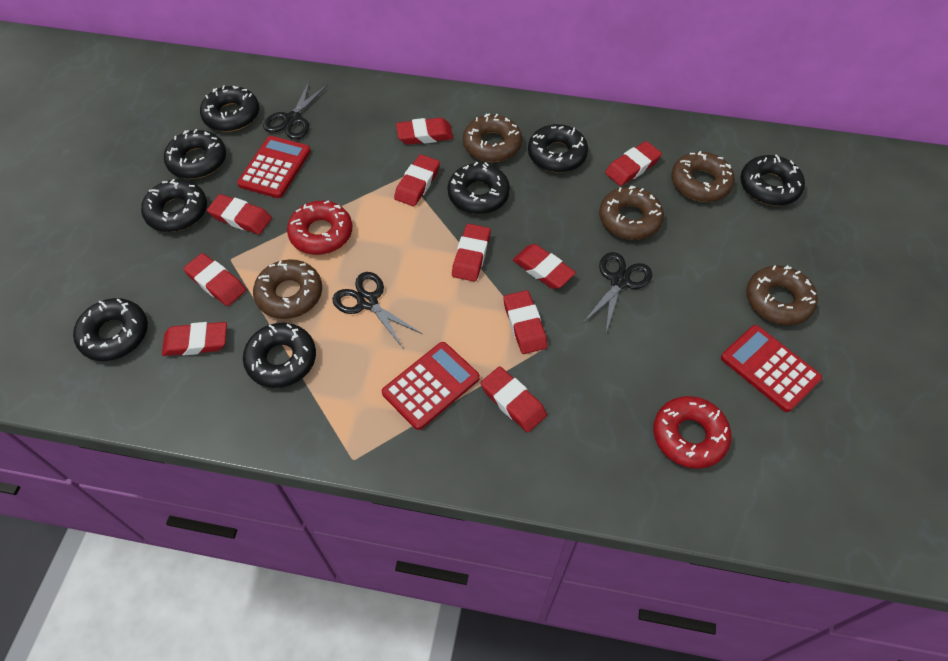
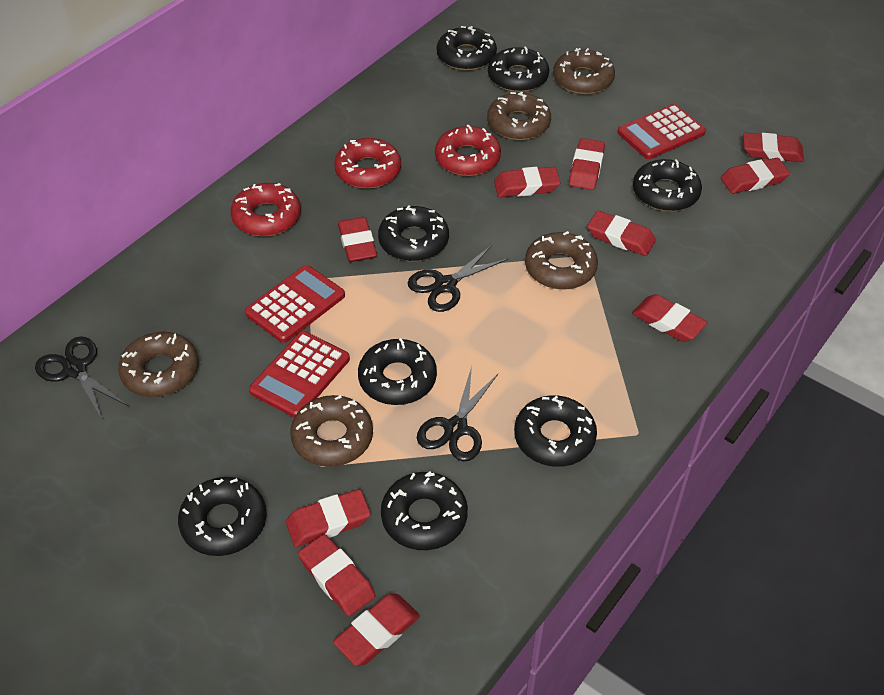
red donut: [287,200,353,255] [653,396,731,469] = 2 -> [231,183,301,236] [334,138,401,189] [435,125,501,176] = 3

